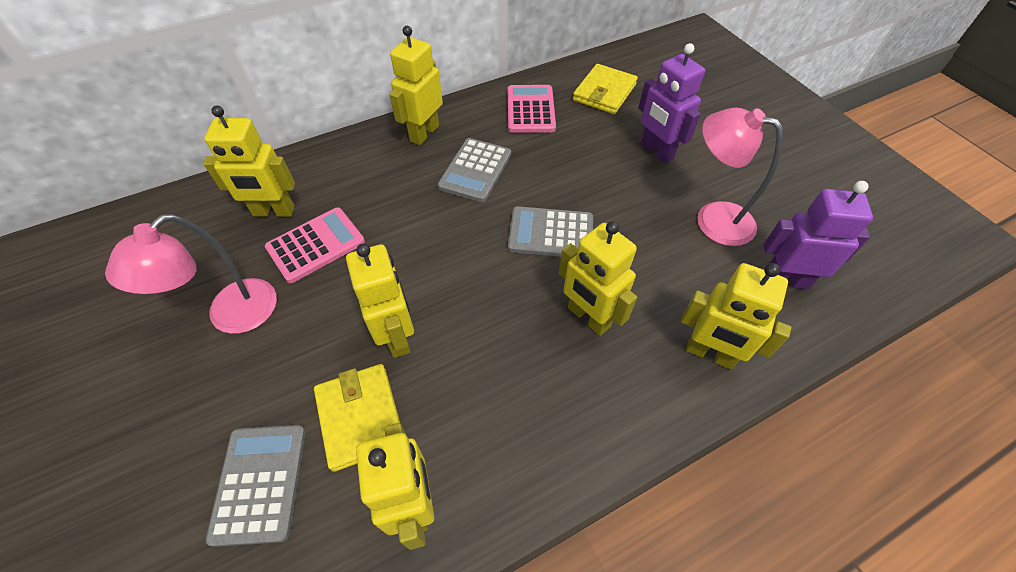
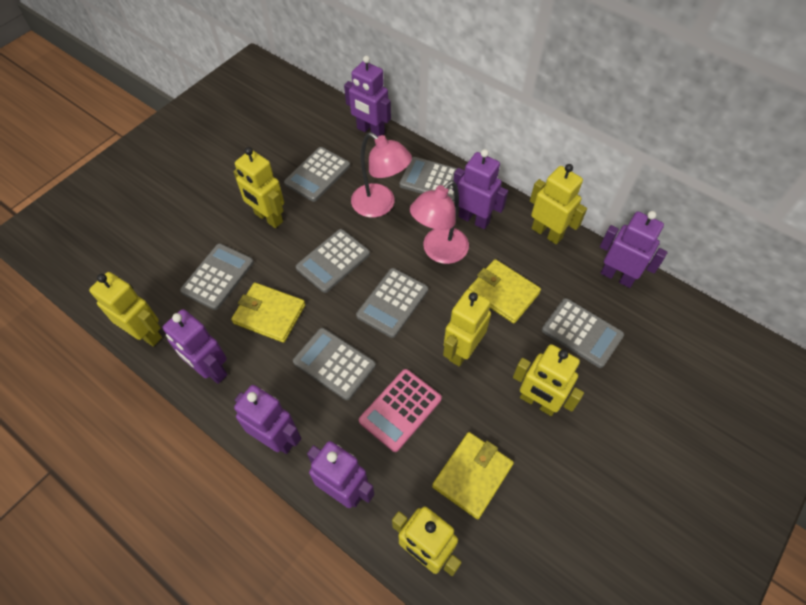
grey calculator: [206,425,306,547] [438,138,511,202] [508,206,593,257] = 3 -> [180,244,254,310] [284,147,350,202] [293,328,376,400] [296,229,370,293] [356,268,428,338] [400,157,457,202] [542,298,624,368] = 7
pink calculator: [265,208,365,283] [508,85,556,133] = 2 -> [359,369,442,452] = 1
purple robot: [638,43,705,163] [763,181,873,290] = 2 -> [162,309,228,384] [234,385,301,454] [307,441,374,508] [344,56,391,136] [453,149,508,229] [600,211,668,288] = 6
yellow wallet: [314,364,400,472] [573,64,638,114] = 2 -> [231,283,305,343] [432,432,514,519] [468,259,541,324] = 3

